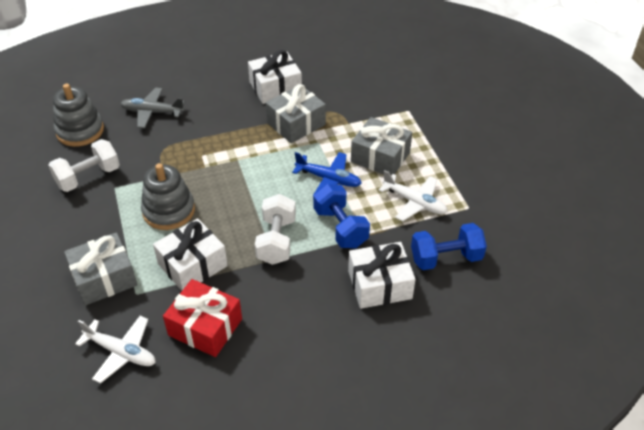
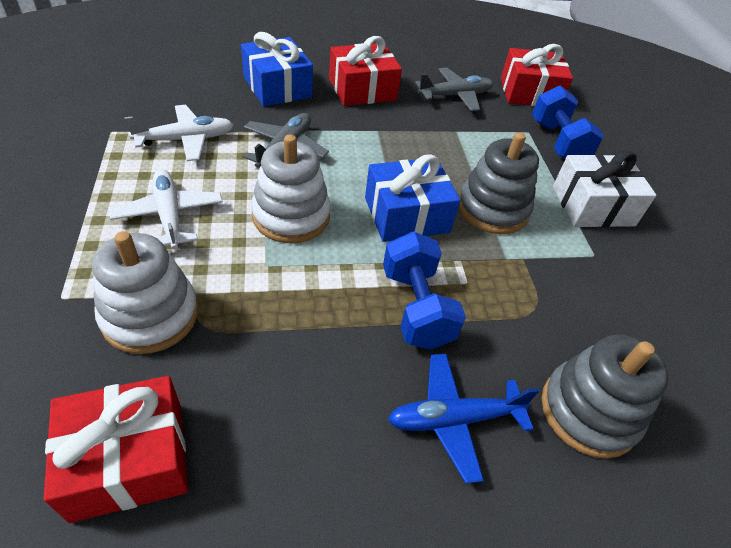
blue gift: none = 0 -> [241,32,313,107] [365,154,460,242] = 2
grey gift: [64,232,137,305] [266,84,326,143] [351,117,412,175] = 3 -> none = 0
grey plane: [120,88,185,128] = 1 -> [242,113,329,168] [415,68,493,111] = 2
red gift: [163,279,242,357] = 1 -> [44,376,188,523] [329,36,402,106] [501,44,573,106] = 3
white dumbbell: [48,139,120,192] [255,194,296,265] = 2 -> none = 0
white gift: [153,218,228,291] [248,50,302,104] [348,242,416,309] = 3 -> [553,151,656,227] = 1
white stacking toy: none = 0 -> [92,231,198,354] [251,134,331,243] = 2

